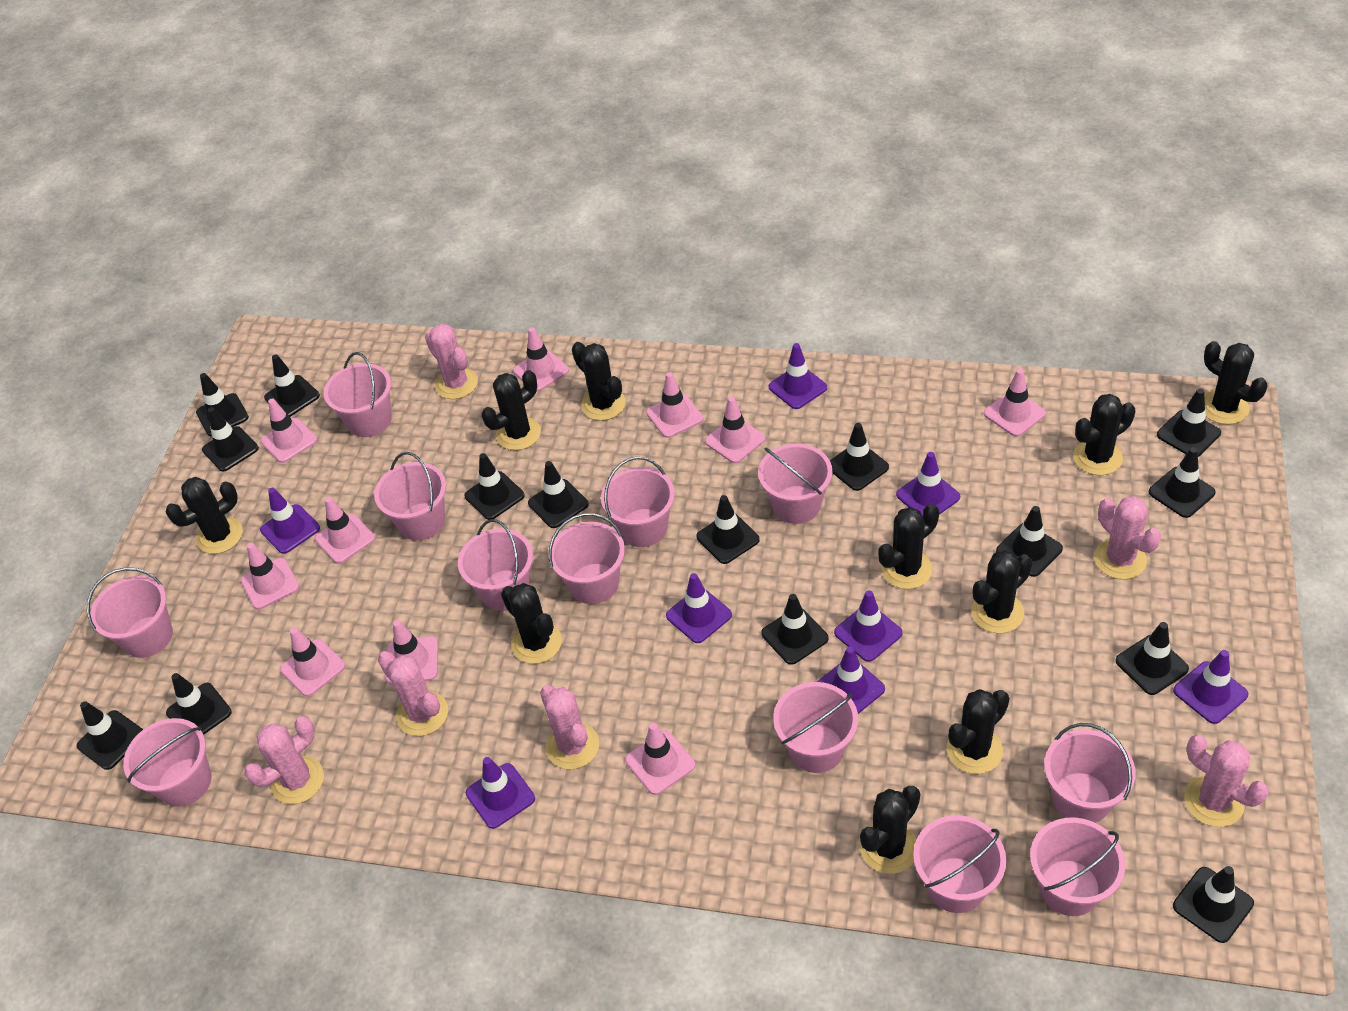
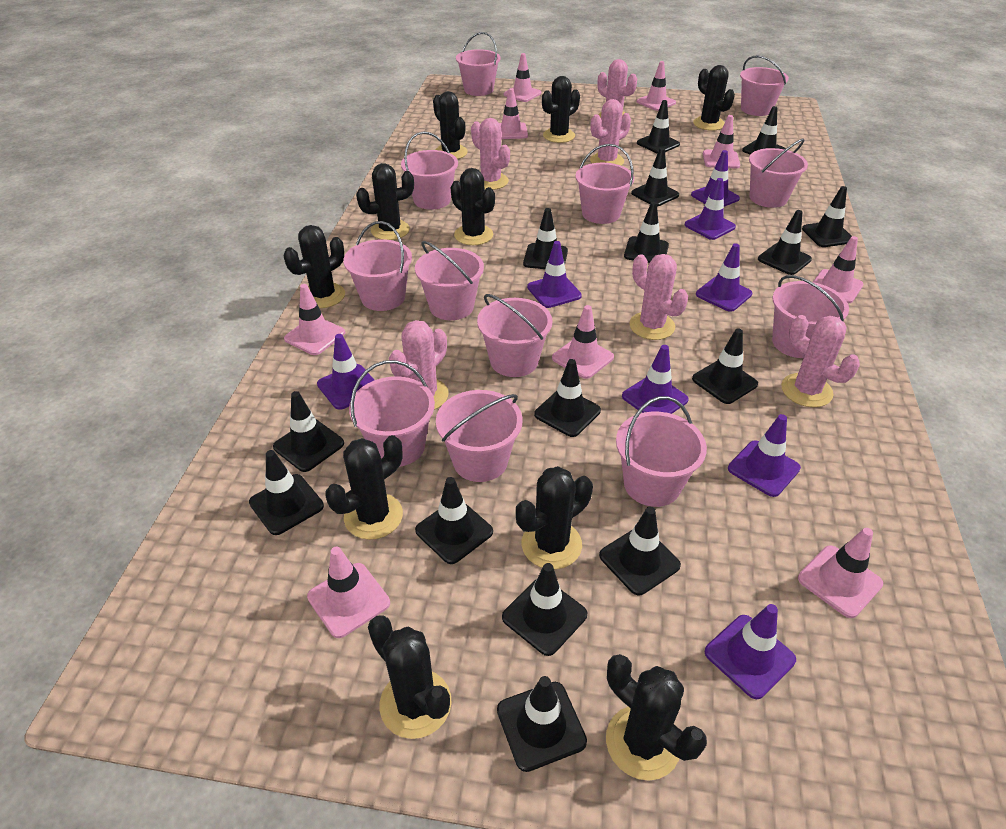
pink traffic cone: [241,543,299,609] [261,398,317,463] [280,628,346,696] [315,497,375,564] [386,620,438,685] [513,327,569,391] [625,723,695,795] [646,372,703,438] [705,396,765,463] [984,369,1046,437] = 10 -> [284,284,345,355] [307,547,390,638] [499,88,528,139] [504,53,541,102] [552,305,614,379] [637,61,676,111] [703,115,740,169] [798,528,883,618] [813,236,863,303] = 9

